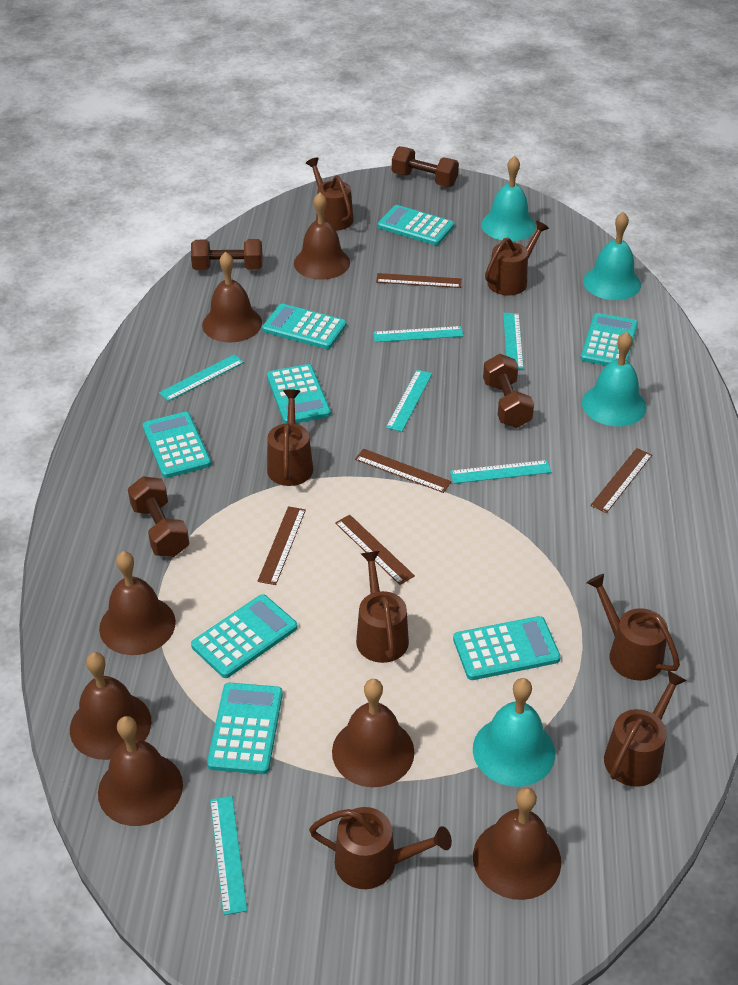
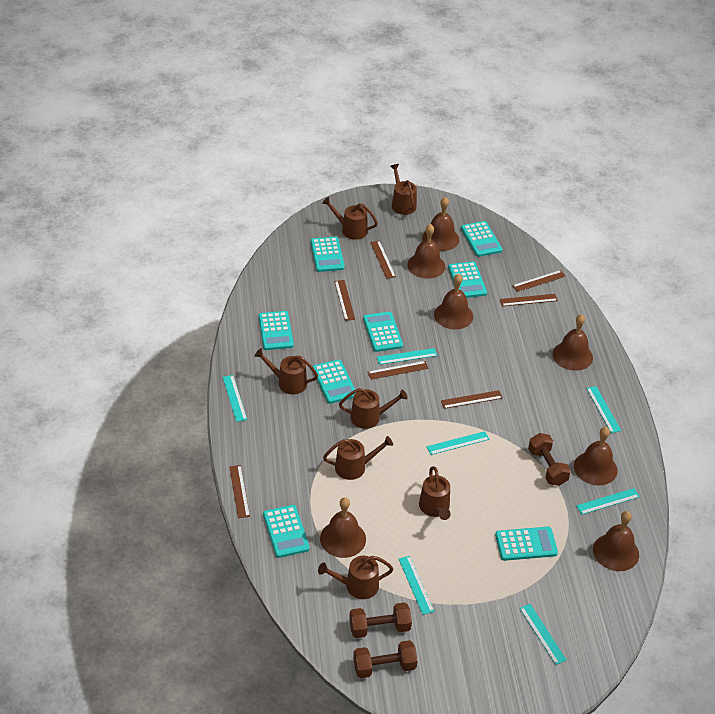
brown dumbbell: [128,476,190,557] [191,239,262,270] [392,146,459,187] [483,354,534,428] = 4 -> [349,602,412,638] [353,640,418,678] [528,433,571,486] = 3
brown ruler: [258,506,306,585] [335,515,415,585] [355,449,451,493] [376,273,462,288] [590,448,652,513] = 5 -> [229,465,250,518] [334,280,355,321] [368,361,429,380] [370,241,396,279] [441,390,503,409] [500,294,558,306] [512,270,566,292] = 7
turquoise bell: [473,678,555,787] [481,156,536,241] [582,332,646,426] [583,212,641,300] = 4 -> none = 0
turquoise ruler: [159,354,244,401] [210,796,247,915] [373,326,464,342] [386,370,432,432] [450,460,551,484] [503,313,524,369] = 6 -> [223,375,247,422] [377,348,437,365] [399,556,434,615] [427,431,489,455] [519,604,567,665] [576,488,640,515] [586,386,621,433] = 7

